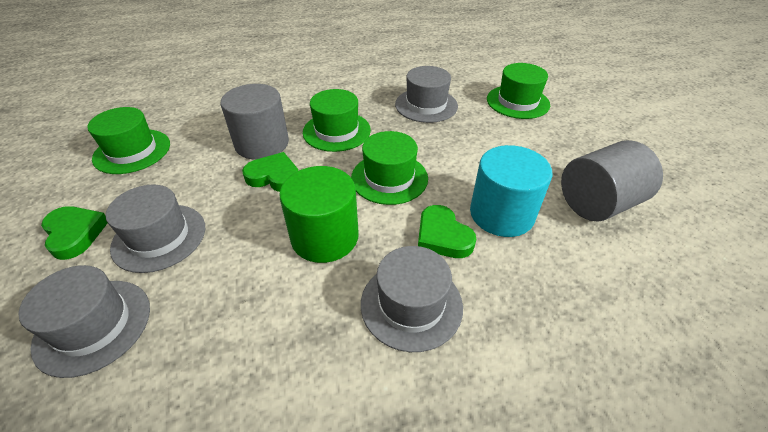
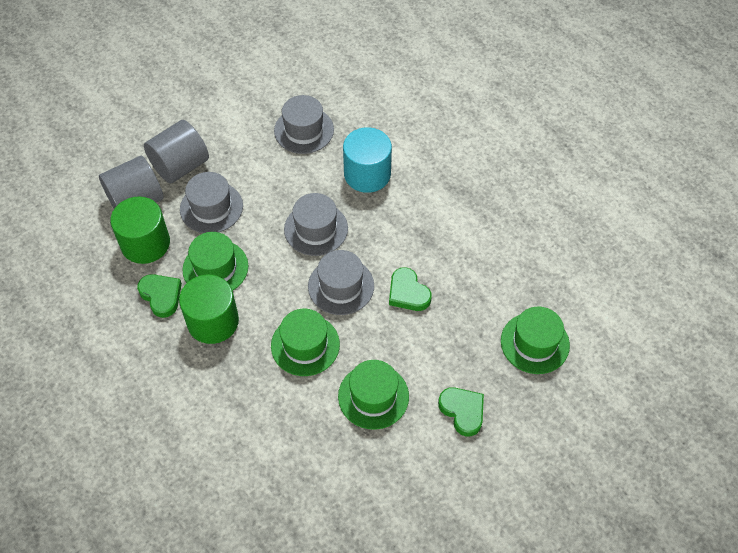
green cylinder: [280,166,359,263] = 1 -> [110,196,170,264] [179,275,239,344] = 2

